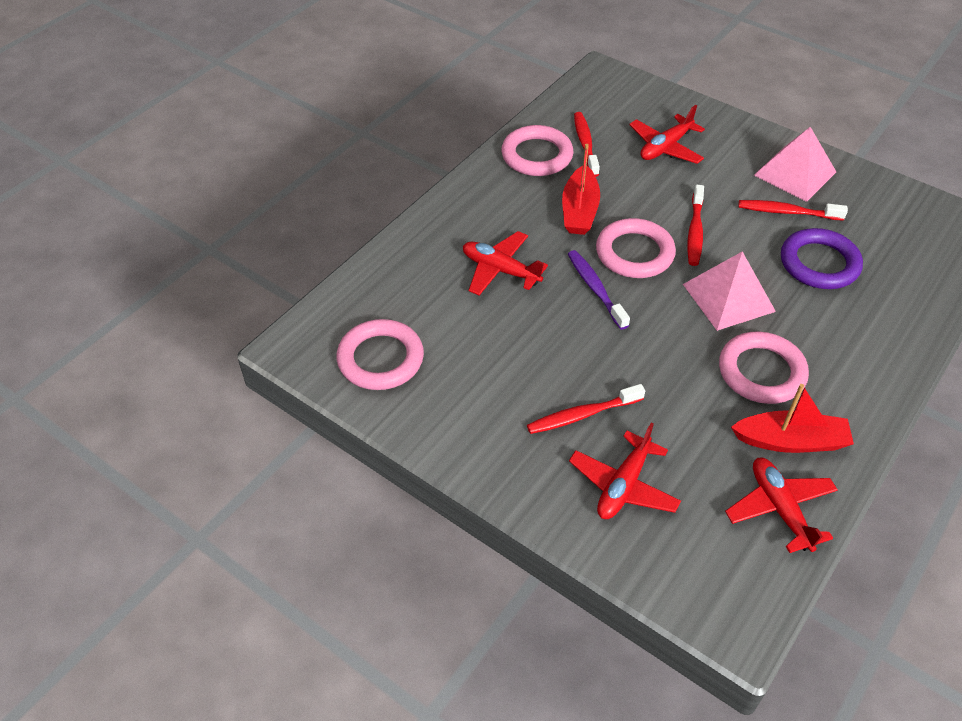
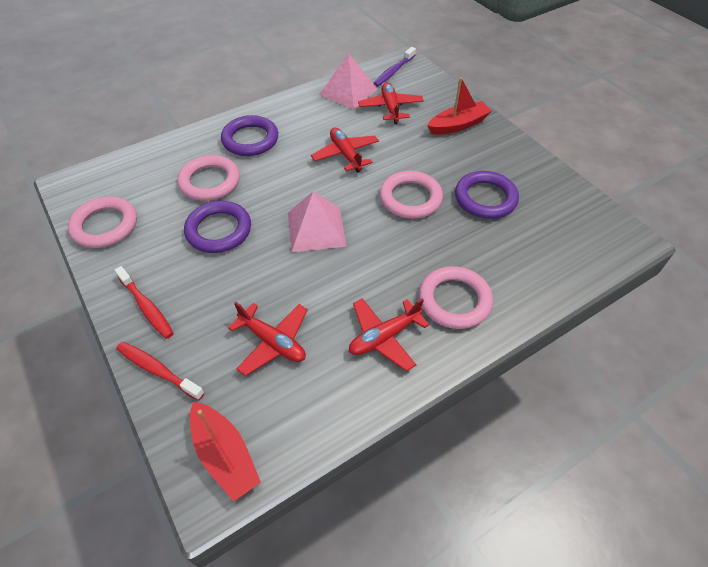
purple ring: [781,228,863,289] = 1 -> [184,201,251,253] [221,115,278,156] [455,171,519,219] = 3
red toothbrush: [527,384,645,434] [574,112,600,177] [687,185,704,266] [738,200,848,221] = 4 -> [115,266,174,339] [117,342,205,401] = 2

